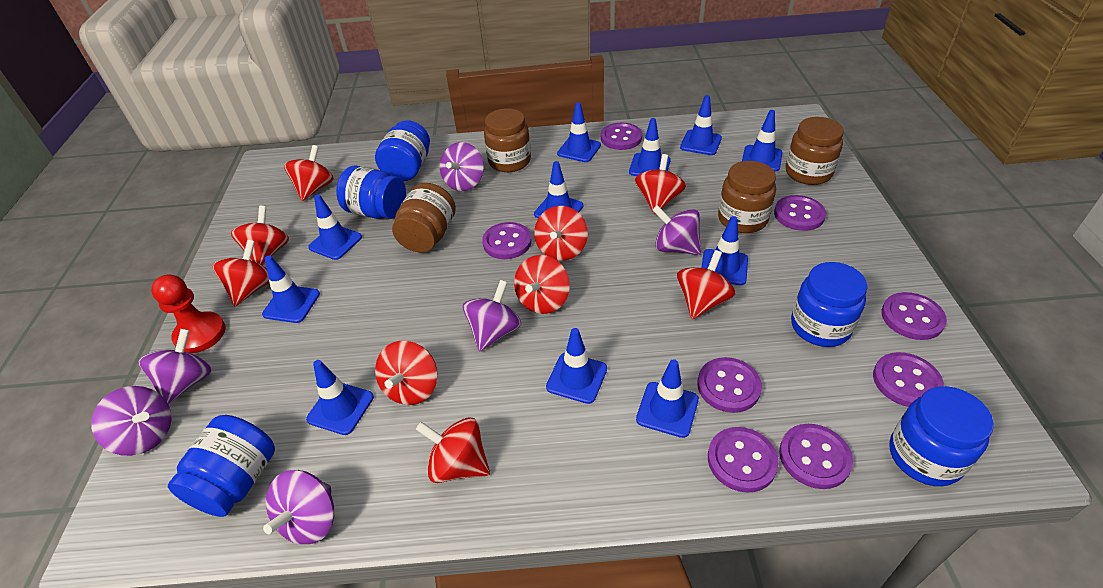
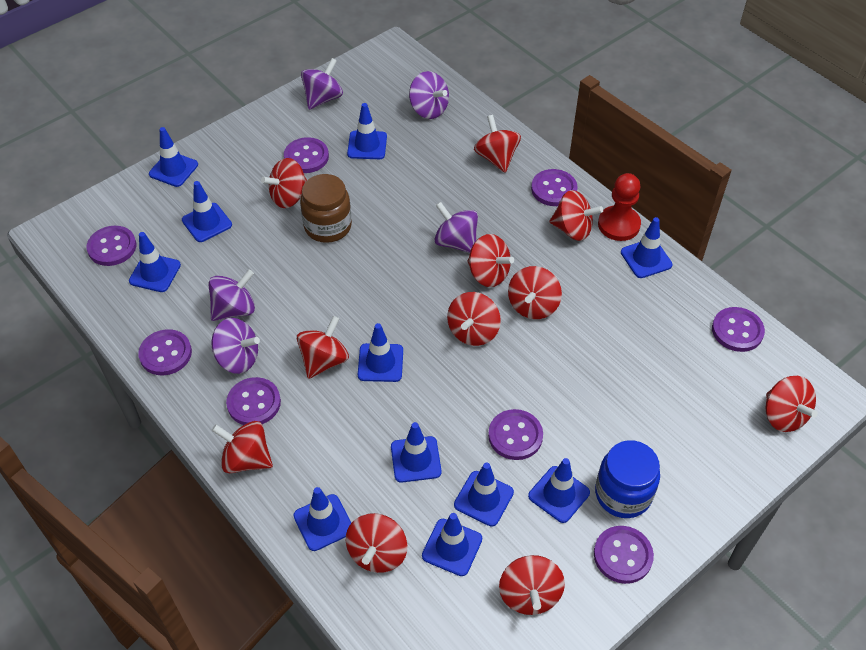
blue jar: [168,415,275,517] [336,165,406,219] [375,120,430,181] [791,262,868,347] [889,386,994,486] = 5 -> [595,440,660,518] = 1
brown jar: [392,183,456,253] [484,108,531,172] [718,161,776,233] [786,117,844,185] = 4 -> [300,174,352,243] = 1
purple spinning top: [91,386,172,456] [139,329,211,405] [263,470,334,544] [440,142,484,191] [463,280,521,352] [652,205,701,255] = 6 -> [208,270,255,321] [212,318,260,374] [301,58,343,110] [409,71,449,119] [434,202,478,253] = 5
red spinning top: [212,240,269,306] [231,206,289,266] [284,145,334,201] [375,341,437,405] [416,417,490,483] [514,255,570,314] [534,206,588,261] [635,154,686,214] [677,250,735,319] = 9 -> [212,421,273,473] [261,158,307,208] [297,316,349,379] [346,513,407,573] [447,292,501,346] [468,234,514,287] [474,115,521,172] [499,555,565,615] [508,266,562,319] [549,190,603,241] [766,376,818,432] = 11

